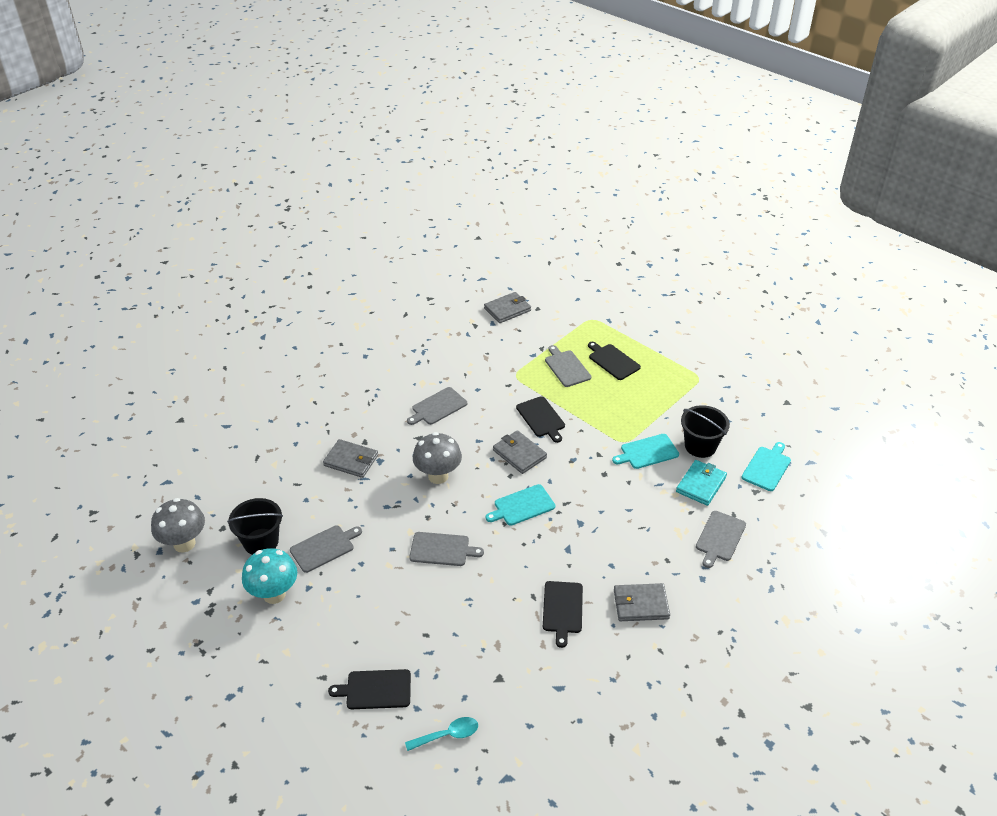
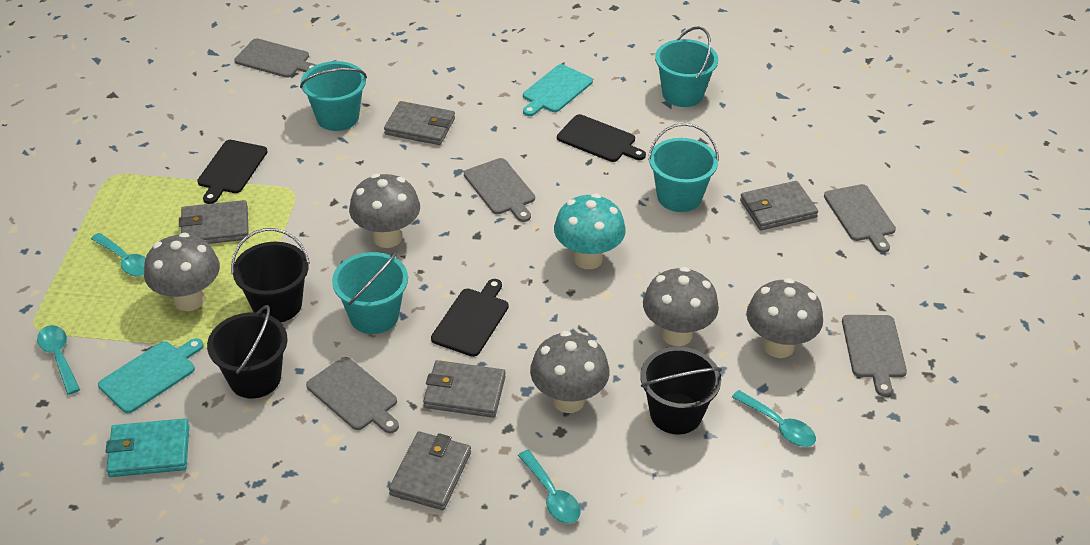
black bucket: [227,498,283,555] [681,405,730,458] = 2 -> [207,305,288,398] [231,228,310,322] [640,347,722,435] = 3
black cutting board: [328,669,411,709] [516,396,565,443] [543,581,583,648] [588,342,641,380] = 4 -> [197,140,268,204] [431,279,509,357] [557,114,646,162] = 3
grey mushroom: [151,498,205,552] [413,432,462,484] = 2 -> [144,233,220,311] [349,174,420,248] [530,331,610,413] [643,267,719,346] [746,278,823,358] = 5
grey wallet: [323,439,378,478] [484,292,531,323] [493,430,547,474] [614,583,670,621] = 4 -> [179,200,249,244] [384,101,455,145] [389,431,471,510] [423,360,506,418] [740,181,818,230] = 5
turquoise bucket: none = 0 -> [300,61,367,131] [332,250,408,334] [648,123,719,212] [655,26,718,107] = 4
turquoise cutting board: [486,484,555,525] [612,434,679,469] [741,442,791,491] = 3 -> [98,338,204,413] [523,64,593,116] = 2
turquoise spoon: [405,717,478,751] = 1 -> [37,325,80,395] [91,233,146,277] [518,450,581,524] [732,390,816,447] = 4

